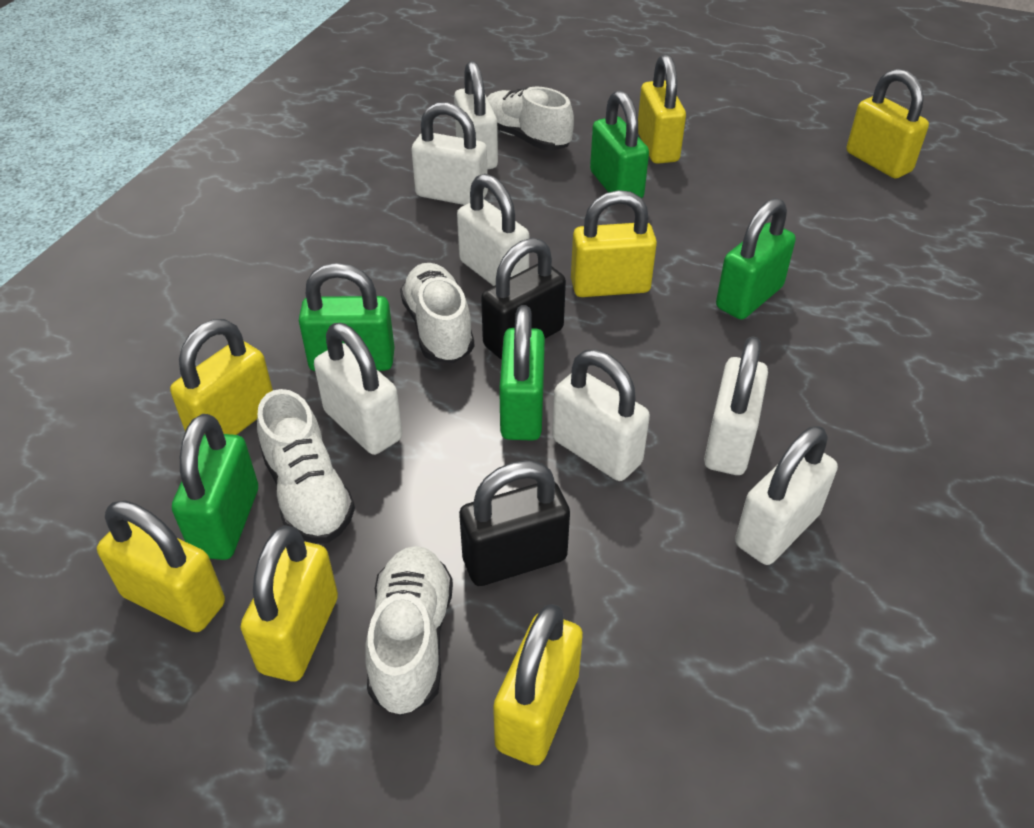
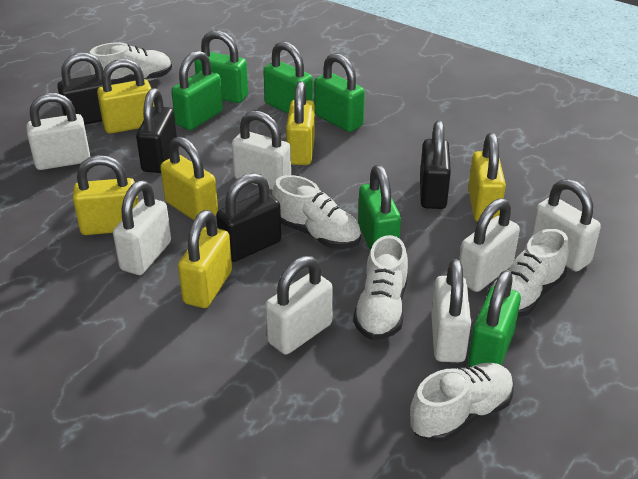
black padlock: [459,460,570,586] [481,238,566,360] = 2 -> [57,52,112,125] [136,88,177,173] [216,173,281,262] [420,121,451,209] = 4
green padlock: [172,414,258,560] [299,263,394,371] [499,305,545,441] [590,90,649,198] [716,198,796,320] = 5 -> [171,51,223,130] [195,31,248,103] [263,41,313,114] [314,53,365,132] [358,165,401,251] [468,270,521,367] = 6
white shoe: [257,389,355,544] [365,546,453,716] [400,263,474,363] [487,86,574,151] = 4 -> [88,42,172,85] [272,175,361,249] [353,235,408,340] [410,363,514,442] [487,229,569,317] = 5
yellow padlock: [97,501,225,632] [170,319,273,435] [241,525,338,682] [493,604,583,766] [571,190,657,297] [638,54,686,164] [847,69,929,178] = 7 -> [73,155,139,235] [97,59,154,134] [160,136,218,220] [178,210,232,308] [286,81,315,165] [468,133,506,222] = 6

